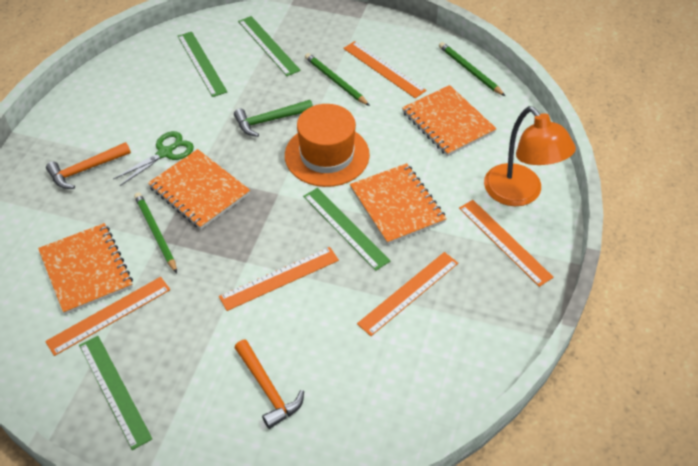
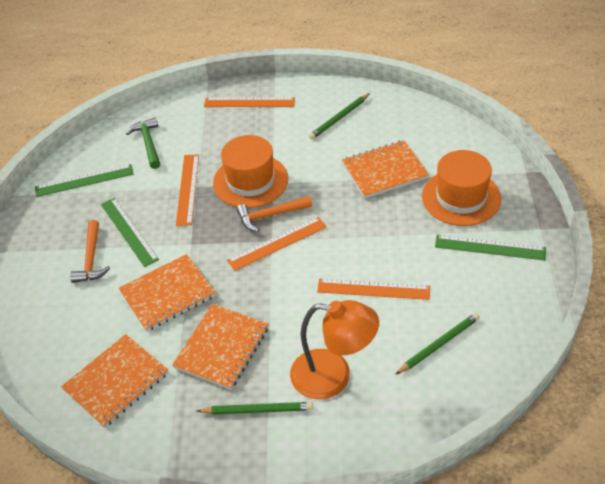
green ruler: [79,336,152,450] [178,32,227,97] [238,16,301,76] [303,188,390,271] = 4 -> [35,164,134,197] [101,198,159,267] [435,235,546,260] = 3
green scissors: [113,131,194,186] = 1 -> none = 0
orange hat: [285,104,370,187] = 1 -> [213,135,288,208] [422,150,501,226] = 2
orange ruler: [45,277,170,356] [219,247,339,311] [343,41,426,98] [357,252,458,336] [459,200,554,287] = 5 -> [176,154,199,226] [204,97,295,107] [227,217,327,271] [317,278,430,300] = 4

